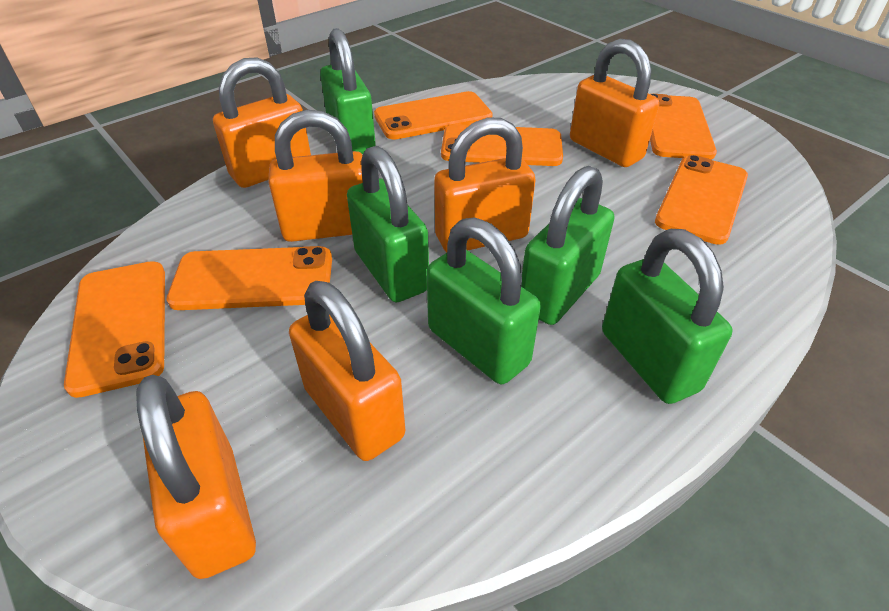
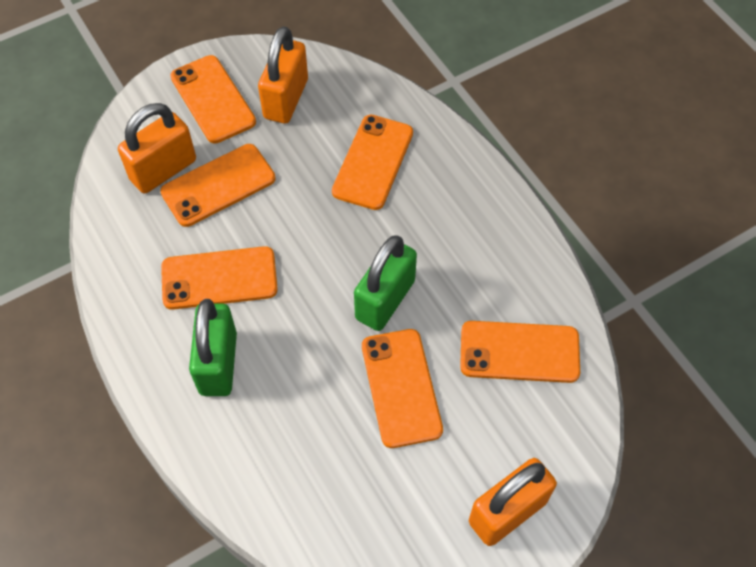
green padlock: [320,28,376,154] [347,146,429,302] [427,218,541,384] [521,166,615,325] [602,229,733,404] = 5 -> [189,299,237,396] [354,235,417,331] = 2
orange padlock: [136,375,256,579] [213,57,311,188] [269,110,363,242] [289,281,405,461] [434,117,536,252] [570,39,659,167] = 6 -> [118,103,196,193] [258,26,308,123] [469,458,557,546] = 3

